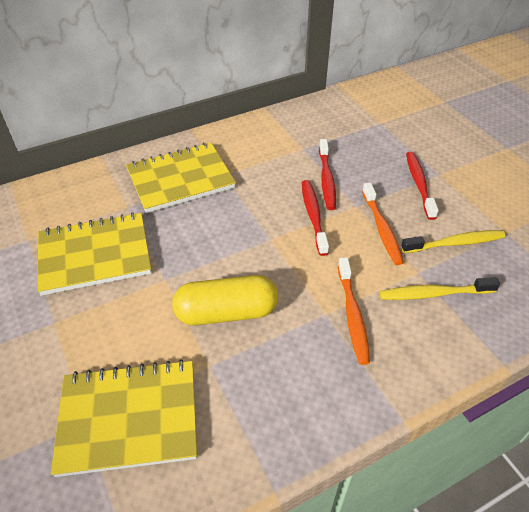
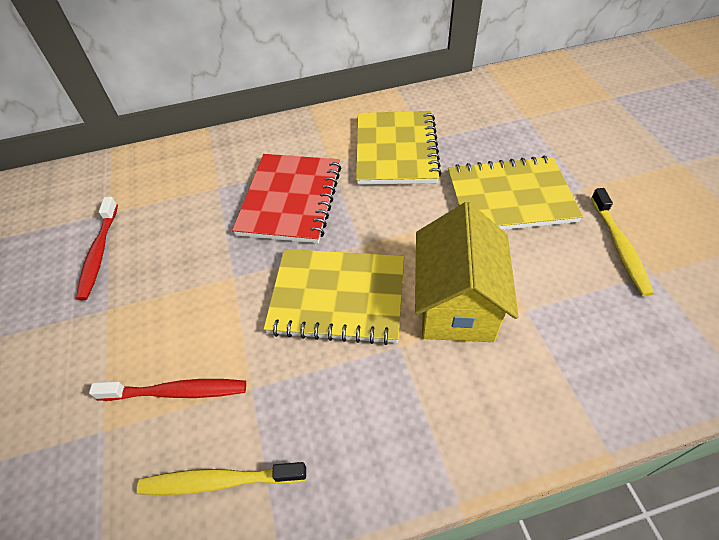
orange toothbrush: [338,257,370,365] [362,183,404,265] = 2 -> none = 0
red notebook: none = 0 -> [232,154,341,243] = 1
red toothbrush: [302,180,329,256] [319,139,336,210] [406,152,439,220] = 3 -> [76,197,118,301] [89,379,246,401] = 2
yellow capsule: [172,275,278,325] = 1 -> none = 0
yellow house: none = 0 -> [415,202,518,342] = 1

